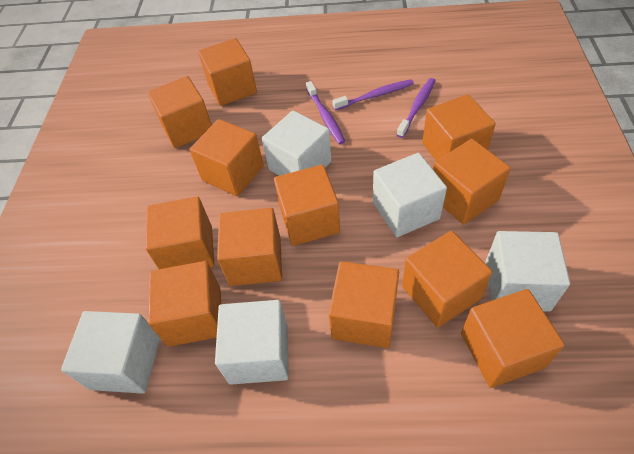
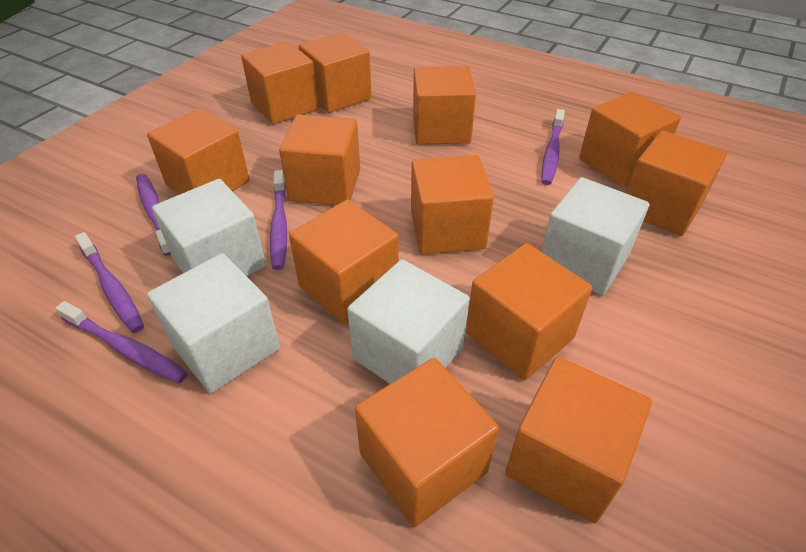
purple toothbrush: [306,81,345,144] [332,79,414,111] [397,78,436,138] = 3 -> [55,301,188,384] [75,232,144,333] [136,174,171,256] [270,170,287,270] [541,109,565,185] = 5
white cube: [61,311,160,394] [215,300,289,385] [262,111,332,176] [373,153,447,237] [486,231,570,312] = 5 -> [147,253,280,393] [152,179,266,276] [347,259,469,384] [541,177,649,295] = 4

